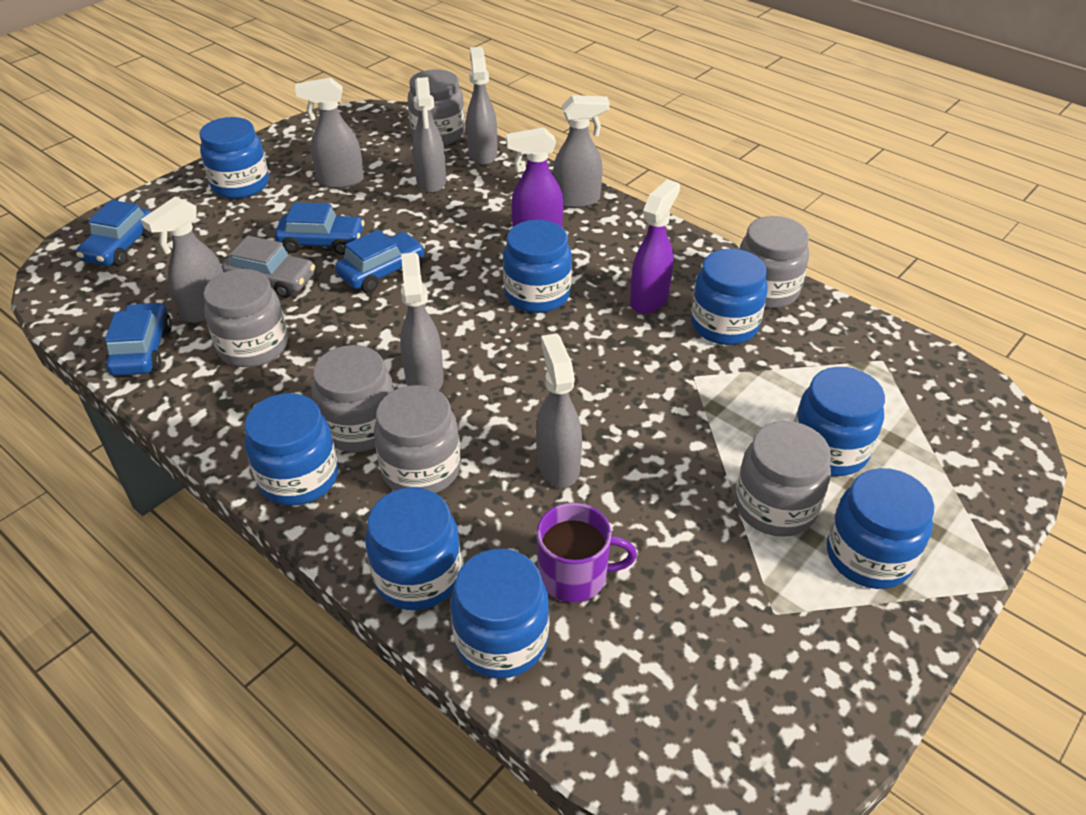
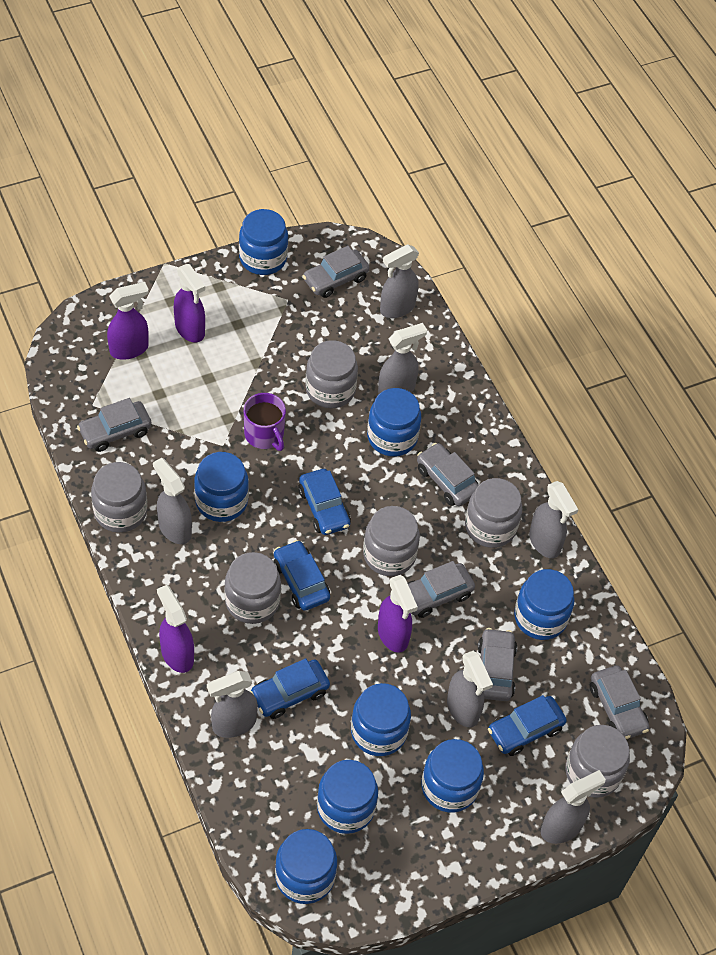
grey car: [222,236,315,298] = 1 -> [77,398,152,452] [303,246,370,298] [408,561,475,618] [417,443,479,506] [478,628,517,701] [590,665,649,739] = 6
purple spray bottle: [506,127,563,227] [630,179,680,314] = 2 -> [107,282,149,360] [157,585,194,673] [174,264,205,342] [378,575,418,653] = 4

